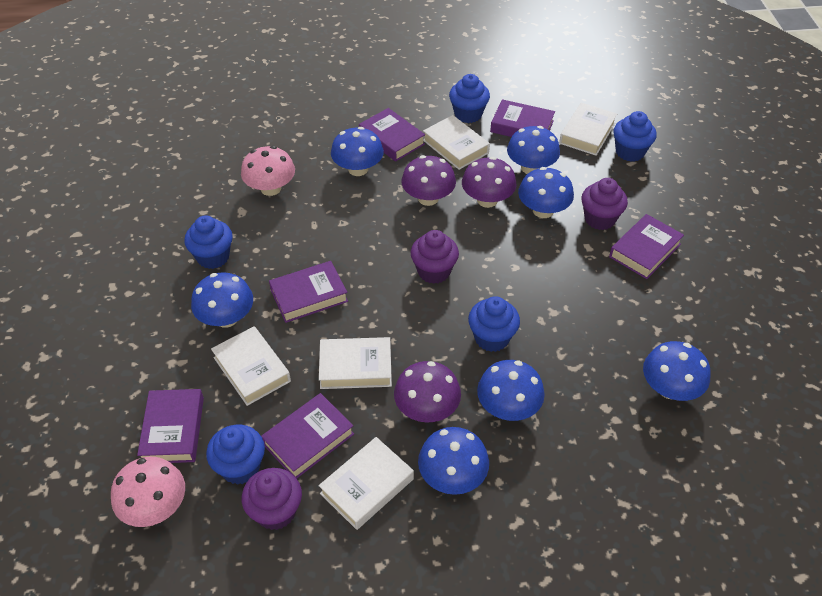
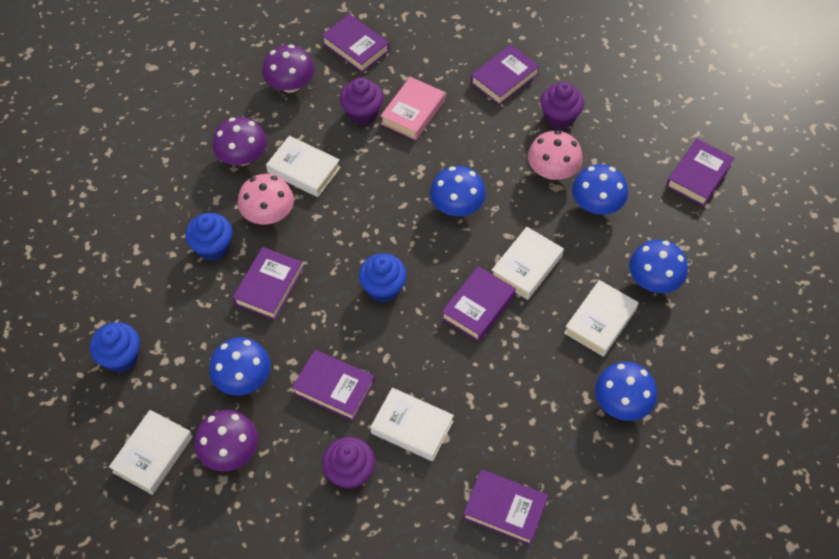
blue cupcake: [184,215,233,269] [206,425,265,485] [449,74,490,123] [468,296,520,352] [613,111,657,162] = 5 -> [90,322,140,373] [185,213,232,261] [359,254,407,303] = 3
blue mushroom: [191,272,253,328] [331,127,384,176] [418,427,489,495] [477,360,545,421] [507,126,560,174] [518,167,574,218] [643,341,711,401] = 7 -> [209,337,271,396] [430,166,486,216] [572,164,628,215] [595,362,657,421] [629,240,688,293] = 5
pink book: none = 0 -> [381,77,445,140] = 1
purple book: [137,389,204,463] [261,393,354,478] [269,261,348,323] [359,108,425,162] [490,99,555,137] [609,214,684,279] = 6 -> [233,247,303,320] [292,350,375,421] [322,14,390,73] [441,266,516,342] [463,469,548,545] [471,44,539,105] [666,139,734,206] = 7

